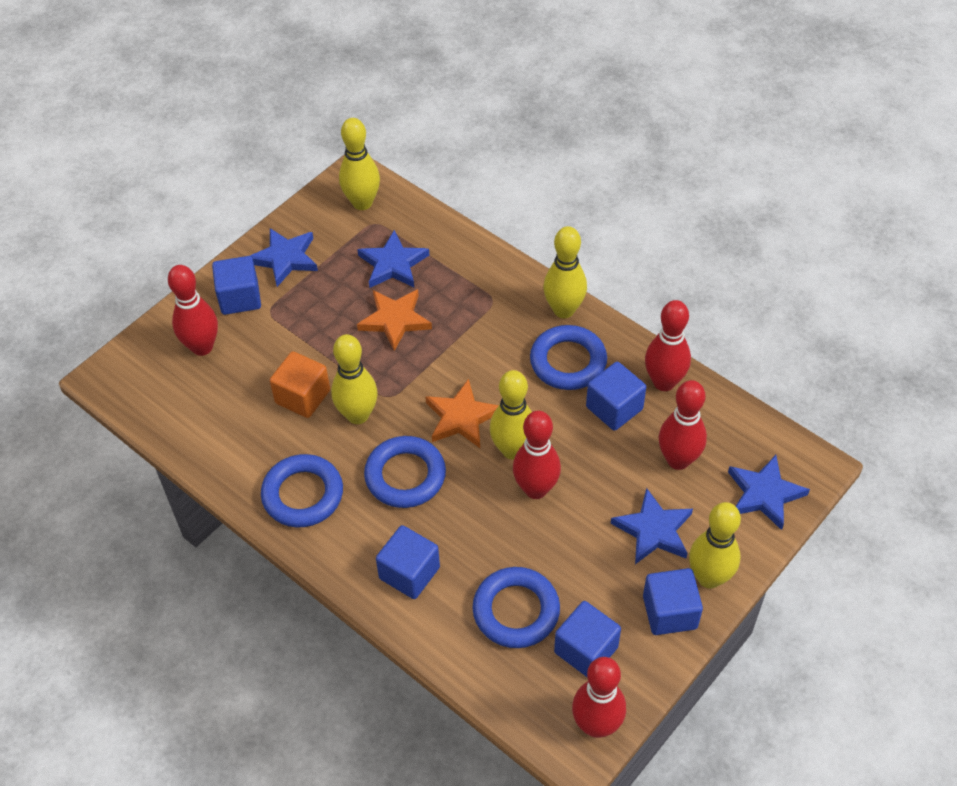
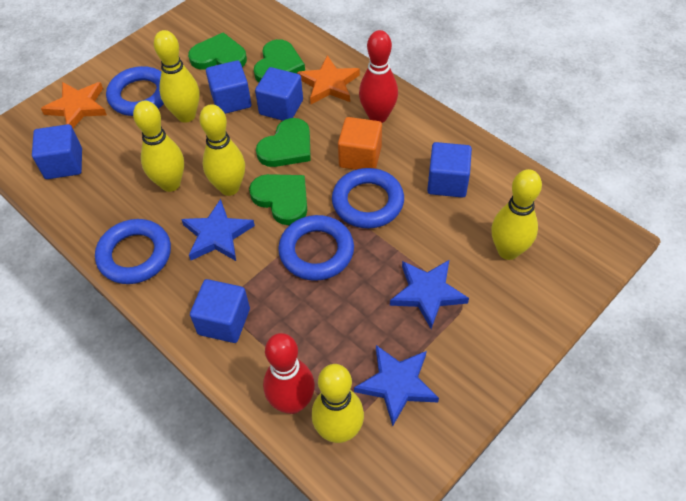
blue star: [250,228,318,287] [357,230,429,288] [611,488,693,564] [728,455,810,530] = 4 -> [181,199,255,261] [354,345,439,426] [390,260,469,329] = 3
green heart: none = 0 -> [188,32,247,70] [249,174,307,225] [254,39,305,82] [256,118,311,167] = 4
red bowling pin: [168,265,218,356] [513,411,561,499] [572,657,626,738] [645,300,691,391] [659,380,707,470] = 5 -> [263,333,315,414] [359,30,398,123] = 2

